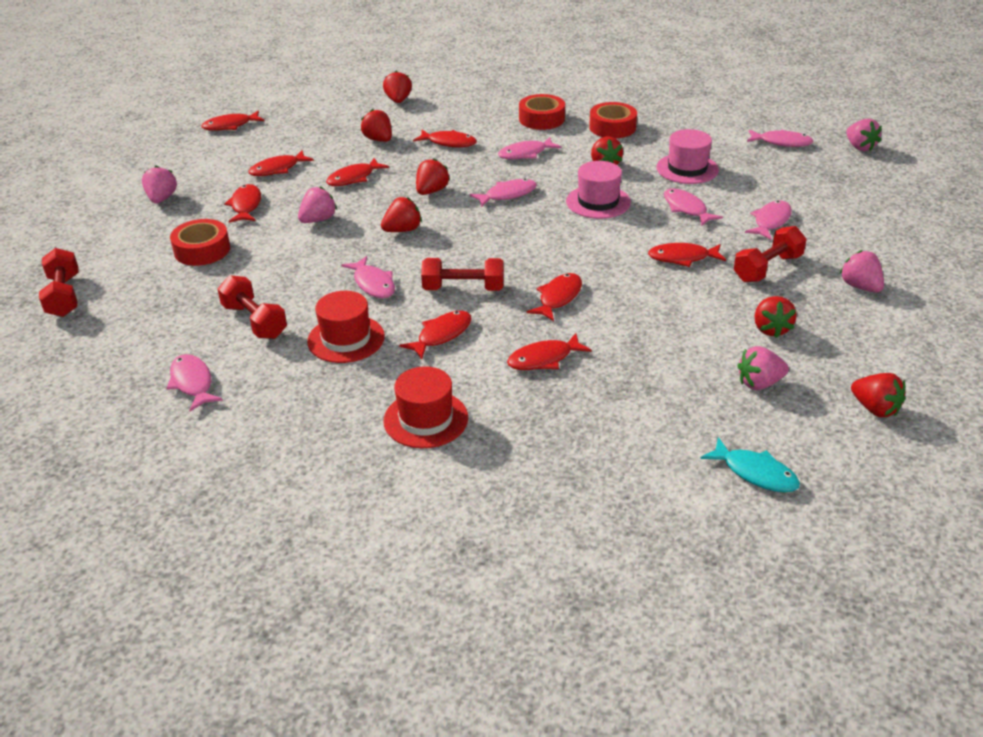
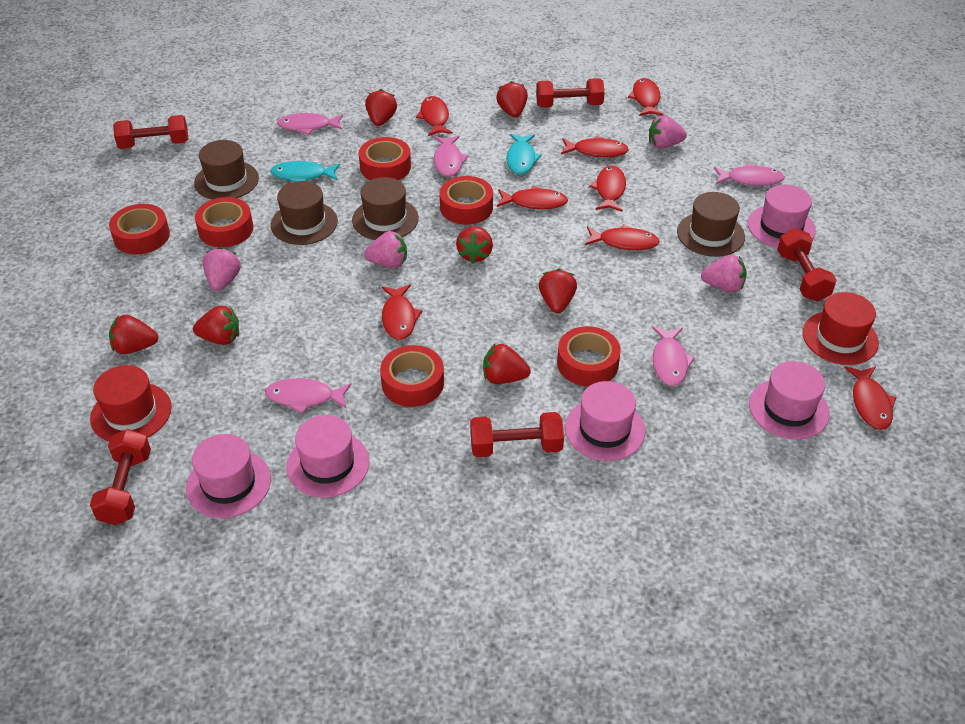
brown hat: none = 0 -> [194,140,259,200] [271,181,338,245] [352,177,419,240] [677,192,745,257] = 4
pink fish: [167,354,223,411] [341,256,395,298] [470,179,537,207] [498,137,562,159] [664,188,723,226] [745,201,792,240] [747,130,814,147] = 7 -> [265,378,351,414] [277,113,343,135] [434,136,469,177] [652,326,695,386] [714,163,785,186] = 5
pink hat: [566,161,631,219] [656,129,719,184] = 2 -> [186,434,271,518] [286,415,369,498] [565,381,645,461] [748,185,816,248] [749,361,829,440] = 5
pink strawberry: [142,166,177,204] [298,187,337,223] [737,346,789,390] [840,250,884,293] [846,119,882,151] = 5 -> [202,247,241,291] [364,231,407,268] [649,115,687,149] [701,255,747,292] = 4
red dumbbell: [39,248,79,317] [217,275,287,339] [421,258,504,291] [734,226,807,282] = 4 -> [90,429,151,525] [113,115,188,149] [470,412,564,457] [536,78,605,108] [777,228,837,302] = 5
red fish: [201,111,264,131] [224,184,261,223] [248,150,314,176] [326,158,389,186] [399,311,472,359] [413,130,477,147] [507,333,592,370] [526,273,582,321] [648,243,726,267] = 9 -> [382,284,423,340] [416,96,453,136] [497,186,568,209] [561,136,629,157] [585,224,660,250] [589,166,626,212] [628,78,664,116] [844,366,897,430] = 8
red tape: [170,219,230,266] [519,94,565,130] [589,102,637,138] = 3 -> [109,204,170,255] [195,197,254,247] [359,137,411,180] [380,345,444,407] [439,176,493,225] [557,326,621,387] = 6
turquoise fish: [700,437,800,492] = 1 -> [270,161,340,182] [506,134,542,175] = 2

